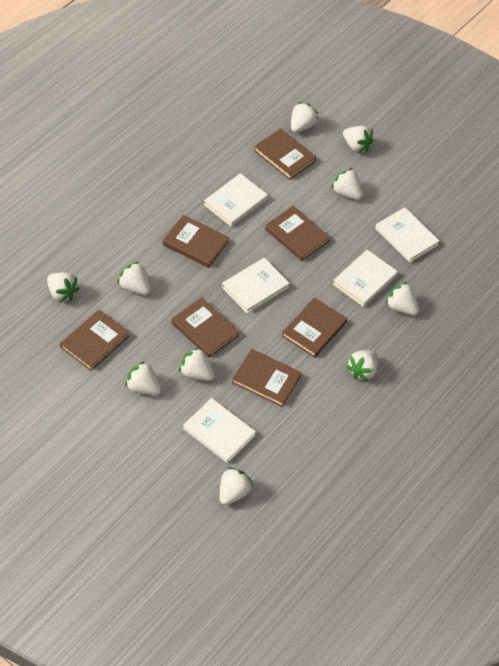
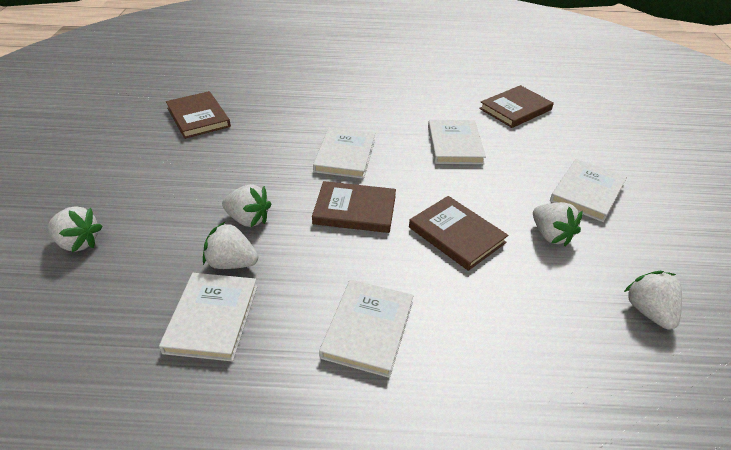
brown book: [60,310,129,371] [163,215,229,268] [171,297,240,358] [232,349,302,407] [254,128,316,180] [265,206,330,261] [282,297,347,358] = 7 -> [166,91,231,139] [312,181,396,233] [409,196,508,271] [479,85,554,128] = 4
white strawberry: [47,272,80,303] [117,261,151,295] [125,361,161,395] [179,347,214,381] [219,467,253,505] [291,102,318,133] [331,168,363,200] [343,126,373,153] [346,350,378,381] [385,282,419,315] = 10 -> [48,206,102,252] [203,222,258,269] [222,184,271,227] [533,202,583,246] [624,271,682,330] = 5

